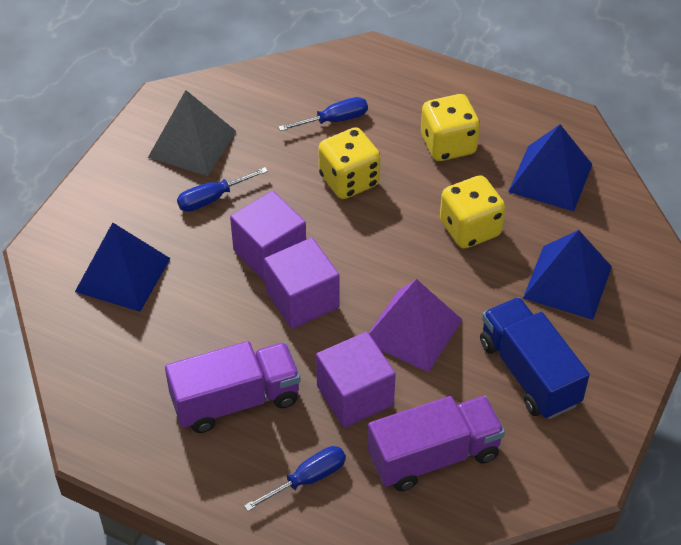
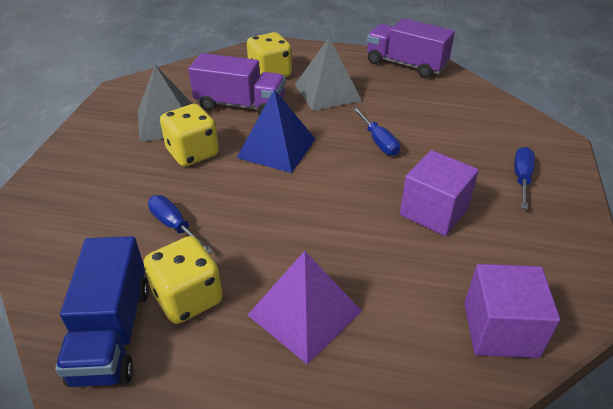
blue pyramid: [75,223,171,312] [508,124,593,211] [523,230,612,320] = 3 -> [237,89,315,173] = 1
grey pyramid: [148,90,236,176] = 1 -> [138,65,192,142] [295,37,362,111] = 2
purple cube: [230,191,306,281] [264,238,339,329] [316,332,396,428] = 3 -> [400,150,479,236] [464,264,560,358] = 2

